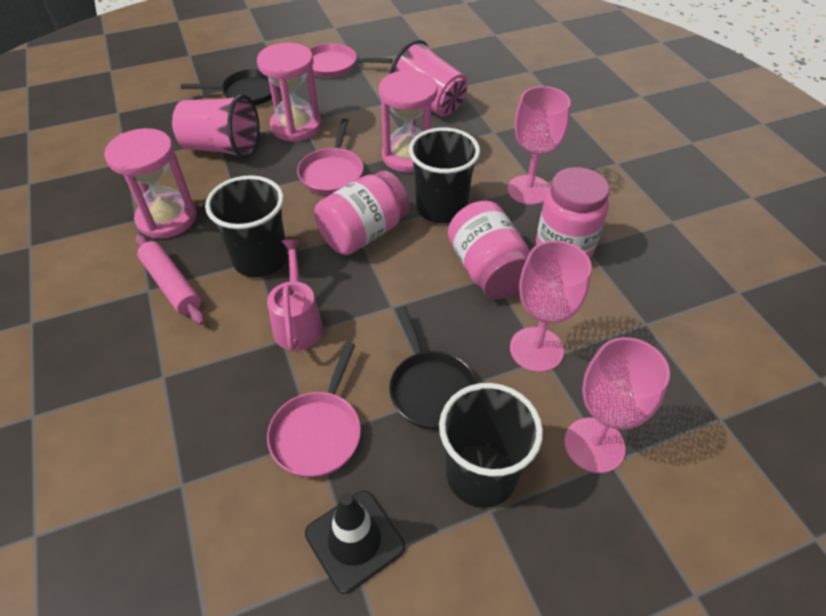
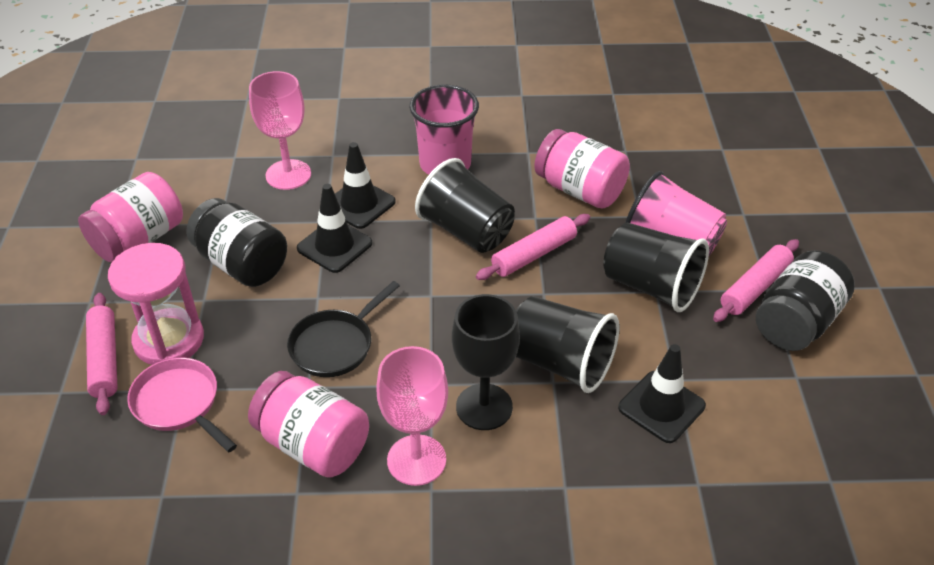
black goblet: none = 0 -> [452,294,520,430] = 1
black jar: none = 0 -> [187,198,287,287] [756,250,855,351] = 2
black pan: [181,69,279,105] [389,306,477,429] = 2 -> [287,281,400,377] = 1
black traffic cone: [305,491,405,594] = 1 -> [297,184,372,273] [335,142,396,229] [618,344,706,443] = 3
pink goblet: [507,86,571,205] [510,240,592,372] [564,337,670,473] = 3 -> [249,71,311,190] [376,346,448,486] = 2
pink hourglass: [104,128,197,239] [257,43,322,142] [379,70,437,173] = 3 -> [108,243,204,365] = 1
pink pan: [267,342,361,477] [297,118,364,195] [310,43,392,77] = 3 -> [127,358,237,452] = 1
pink rolling pin: [136,235,205,325] = 1 -> [86,293,118,415] [476,214,590,280] [713,239,799,322] = 3
pink watering can: [267,239,323,351] = 1 -> none = 0

